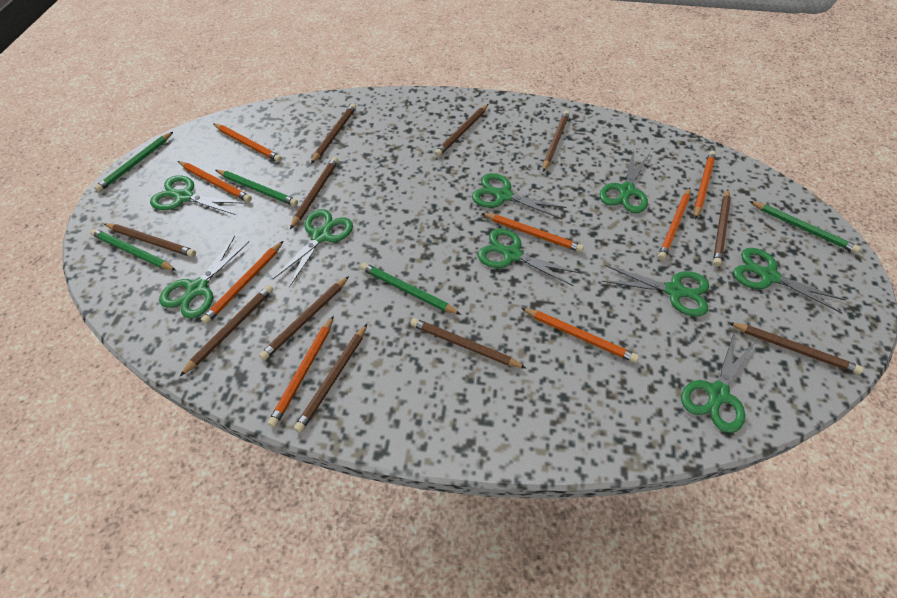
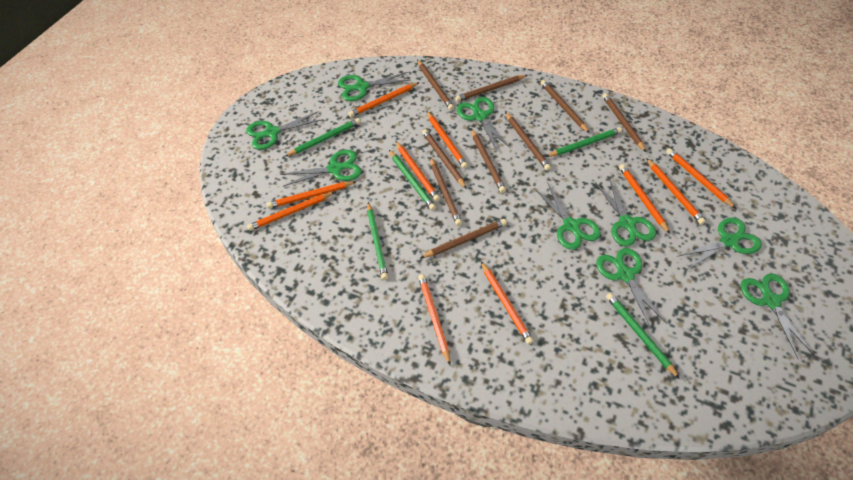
brown pencil: [104,223,196,257] [180,285,273,376] [259,276,349,360] [290,157,338,229] [294,324,367,432] [311,103,356,164] [410,318,526,368] [435,104,488,157] [543,111,570,172] [713,189,731,266] [728,322,863,374] = 11 -> [417,60,454,110] [421,219,507,258] [422,129,467,189] [430,157,462,226] [455,75,527,102] [471,129,506,193] [505,112,551,171] [540,80,589,133] [602,93,646,152] = 9
orange pencil: [178,161,252,202] [201,241,283,324] [213,123,282,162] [268,316,334,427] [481,213,584,252] [521,308,639,363] [658,188,691,260] [694,151,716,219] = 8 -> [247,192,335,231] [267,181,356,209] [349,82,419,117] [396,141,440,202] [418,274,450,365] [426,111,468,169] [481,261,533,344] [619,164,670,234] [646,158,706,225] [666,148,736,208] = 10

